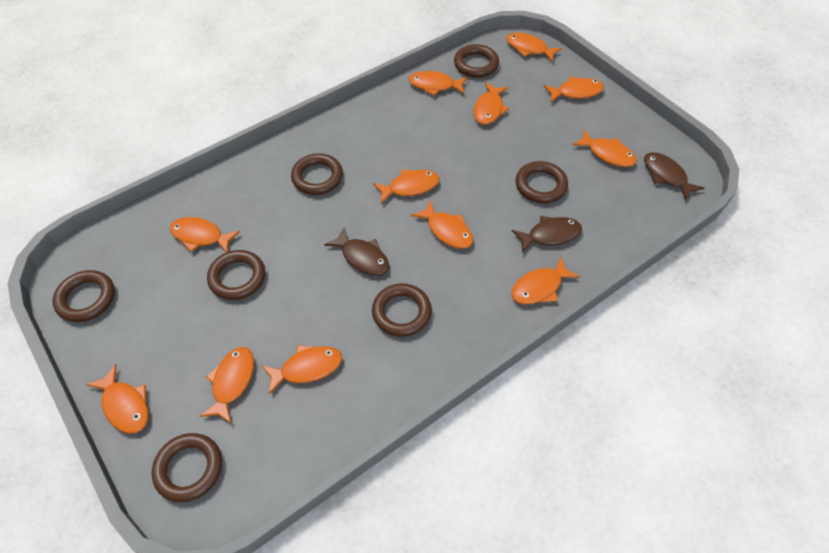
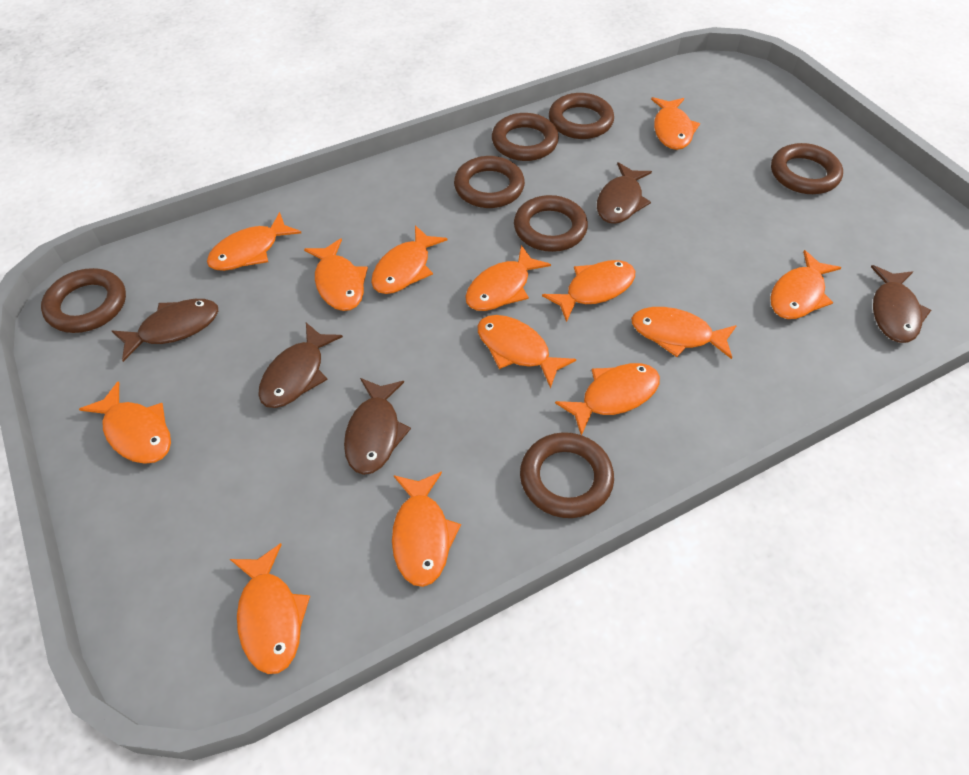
brown fish: [325,228,389,276] [512,216,582,253] [644,152,704,201] = 3 -> [112,299,218,362] [258,323,343,408] [344,378,411,475] [597,162,652,224] [871,265,931,343] = 5
orange fish: [86,364,148,433] [170,217,240,253] [200,347,254,424] [262,345,342,394] [373,169,440,204] [409,71,467,96] [411,201,473,249] [474,83,509,125] [506,33,562,62] [511,256,580,304] [544,76,604,102] [572,130,637,167] = 12 -> [79,382,171,464] [207,212,301,271] [230,543,310,674] [304,238,368,311] [371,225,447,294] [392,472,461,587] [465,245,551,311] [478,315,576,388] [542,260,635,322] [555,363,660,435] [631,307,737,359] [651,97,700,150] [770,250,841,319] = 13

